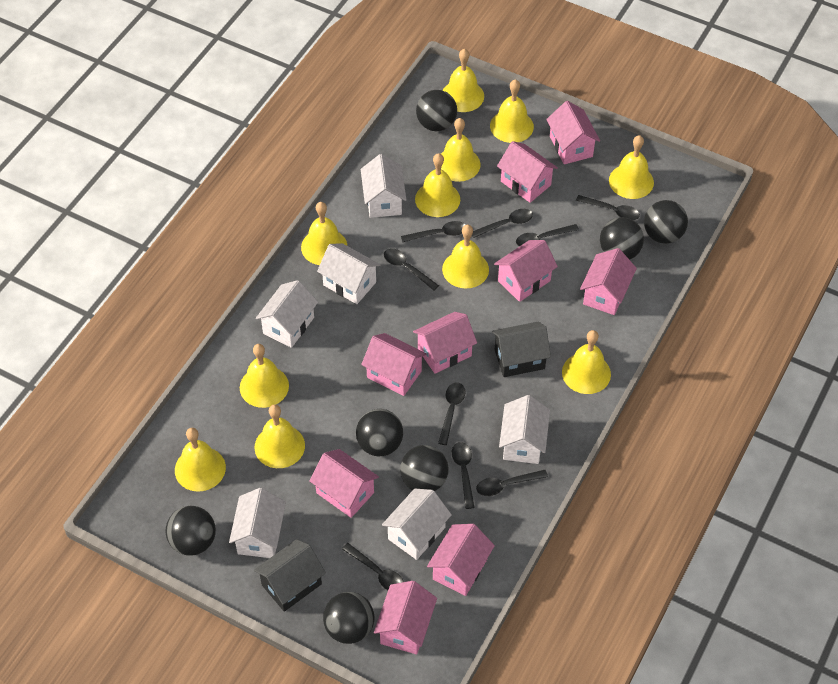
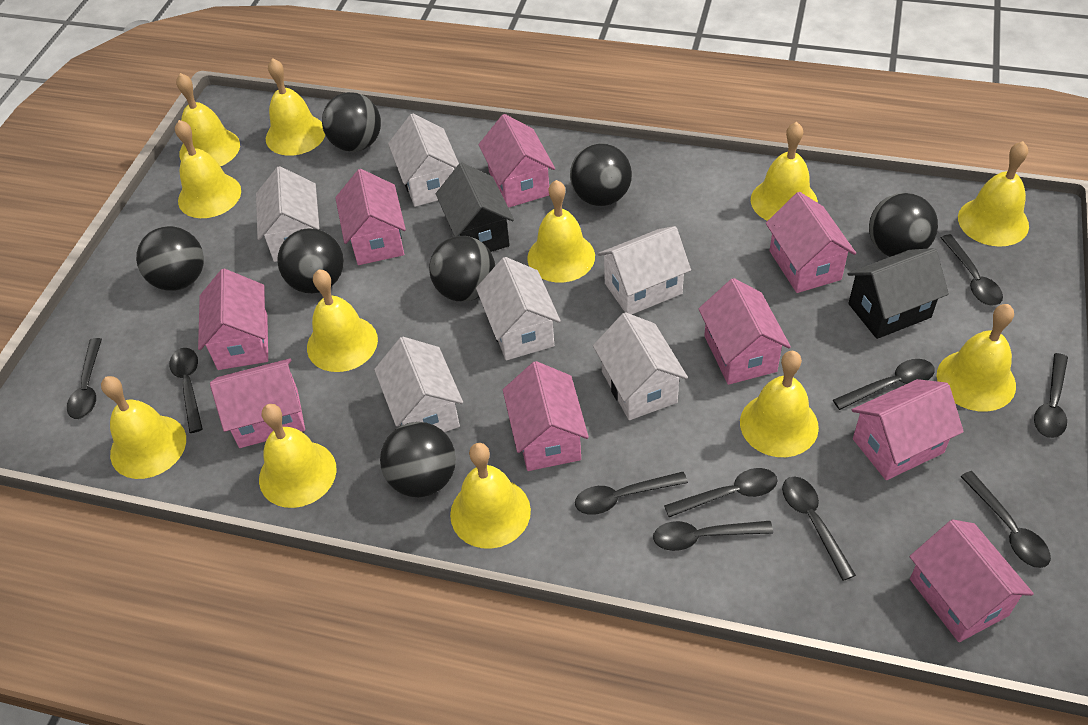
black spoon: [342,543,404,590] [384,248,439,290] [401,221,466,242] [438,382,466,445] [452,442,475,509] [472,209,533,238] [476,470,548,496] [516,224,579,247] [576,195,640,220] = 9 -> [67,338,102,419] [169,348,203,433] [575,472,688,515] [653,521,773,551] [664,468,778,517] [782,477,856,581] [833,359,935,410] [941,234,1003,306] [960,471,1051,568] [1034,353,1068,438] = 10
yellow bell: [175,428,226,492] [240,344,289,408] [255,404,305,468] [301,202,347,265] [415,153,460,217] [441,118,481,182] [442,49,484,112] [442,225,489,289] [490,79,534,143] [562,330,611,394] [609,135,654,199] = 11 -> [101,376,186,479] [175,120,241,218] [176,73,240,167] [259,404,337,508] [266,58,325,156] [307,269,378,372] [450,443,531,549] [527,180,595,283] [740,351,819,457] [751,122,818,221] [937,304,1016,412] [958,141,1029,247] = 12

